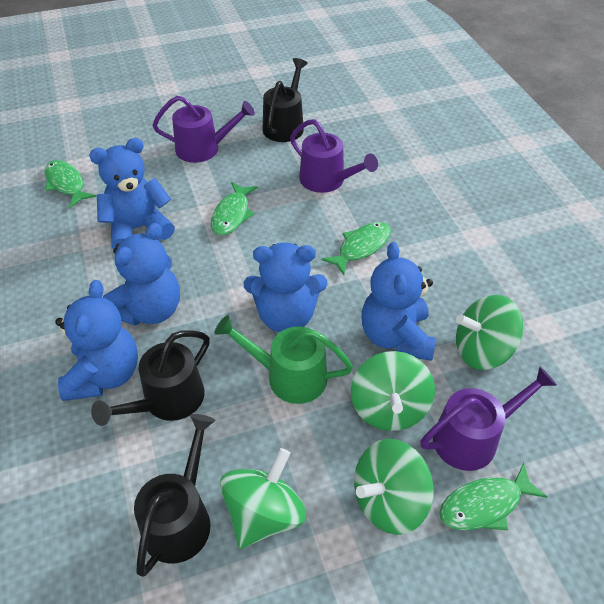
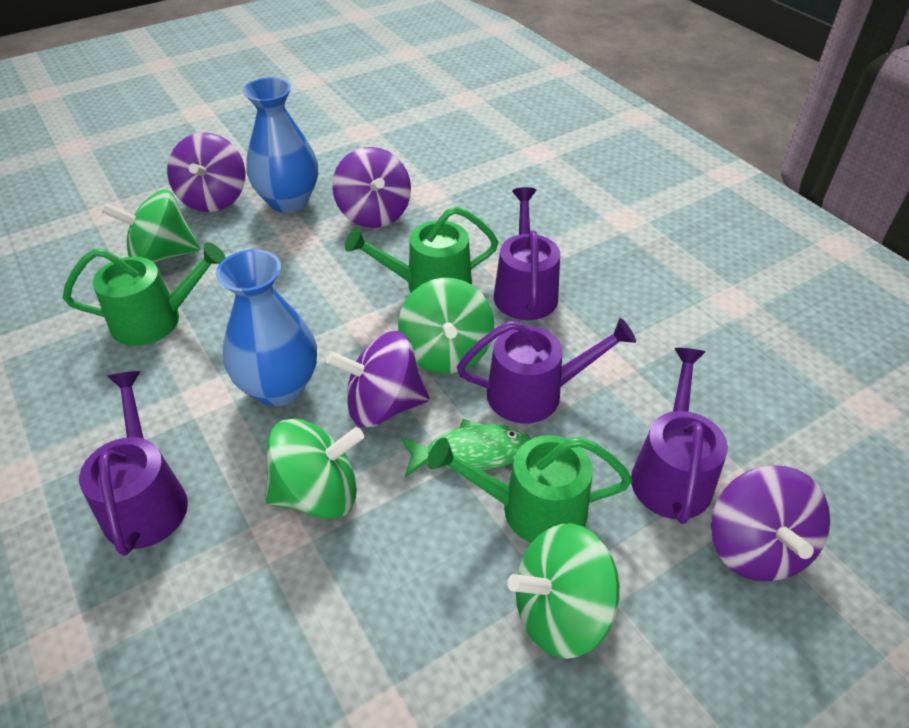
black watering can: [91,330,210,426] [134,414,215,577] [262,58,308,142] = 3 -> none = 0
blue teddy bear: [55,280,138,401] [89,138,175,249] [103,223,180,326] [244,242,327,333] [362,242,436,361] = 5 -> none = 0
blue vase: none = 0 -> [216,249,317,406] [243,77,318,213] = 2
green fish: [45,160,96,208] [211,182,258,235] [321,222,391,275] [439,463,548,530] = 4 -> [401,419,531,477] = 1
green watering can: [214,315,353,404] = 1 -> [63,242,226,346] [345,206,498,293] [427,435,632,543] = 3
purple spinning top: none = 0 -> [167,133,246,212] [326,331,430,427] [332,147,411,228] [711,465,830,581] = 4
purple watering can: [152,96,255,163] [290,119,378,193] [420,367,557,471] = 3 -> [79,371,188,556] [457,318,636,423] [494,187,560,320] [631,348,728,524] = 4

